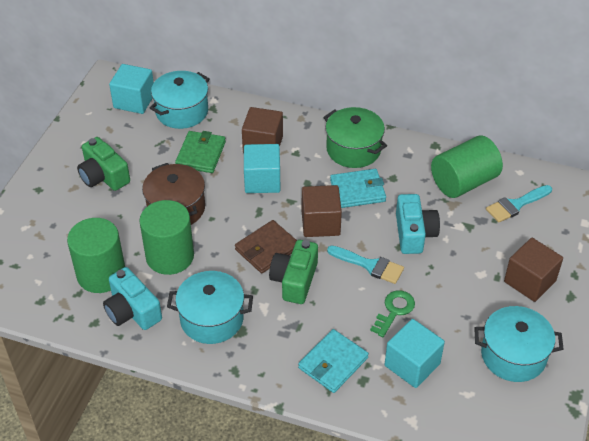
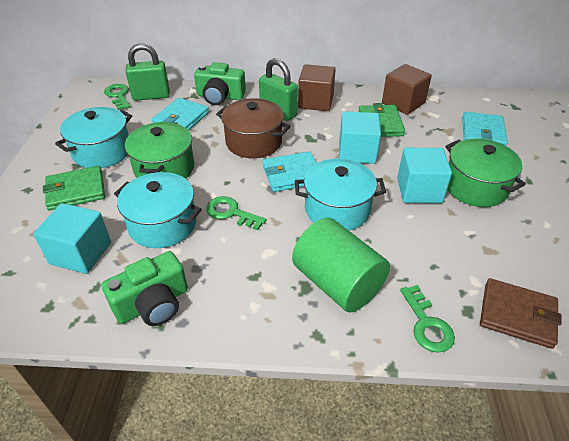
brown cube: [242,107,283,153] [302,185,342,237] [504,238,563,302] = 3 -> [298,64,336,111] [382,64,432,115] = 2
green cylinder: [67,218,125,293] [139,200,194,275] [431,136,503,198] = 3 -> [292,218,390,313] = 1
green key: [370,290,415,337] = 1 -> [104,84,131,110] [206,196,266,230] [400,285,455,353] = 3
green padlock: none = 0 -> [125,43,170,101] [259,58,298,121] = 2
green pot: [323,107,387,168] = 1 -> [125,122,195,179] [446,139,526,207] = 2
green wallet: [175,131,226,173] = 1 -> [43,166,105,210] [358,103,405,137] = 2
turquoise brush: [327,245,404,284] [486,185,552,223] = 2 -> none = 0
turquoise camera: [103,267,162,330] [396,194,440,254] = 2 -> none = 0
turquoise wallet: [298,329,369,393] [330,169,386,208] = 2 -> [152,98,209,130] [262,151,317,192] [462,112,508,146] = 3

